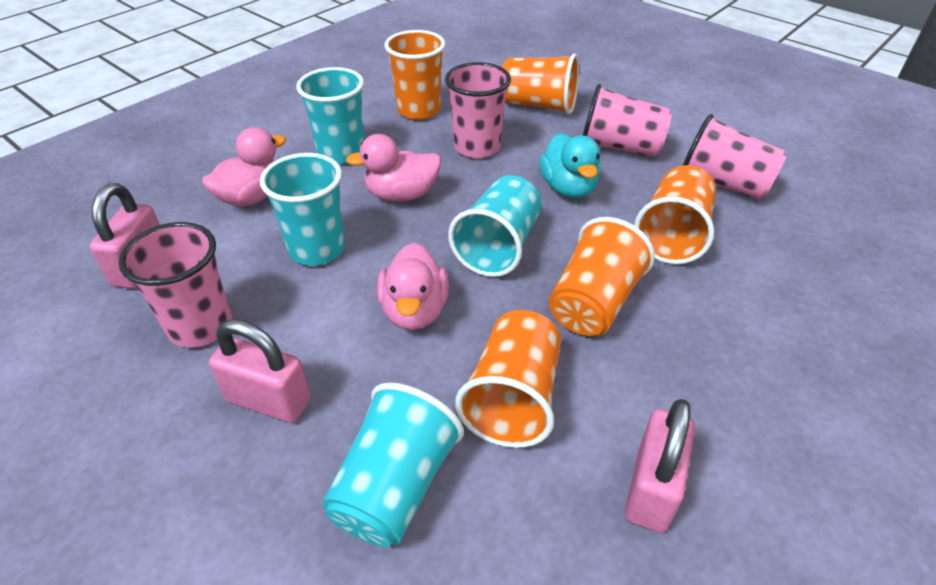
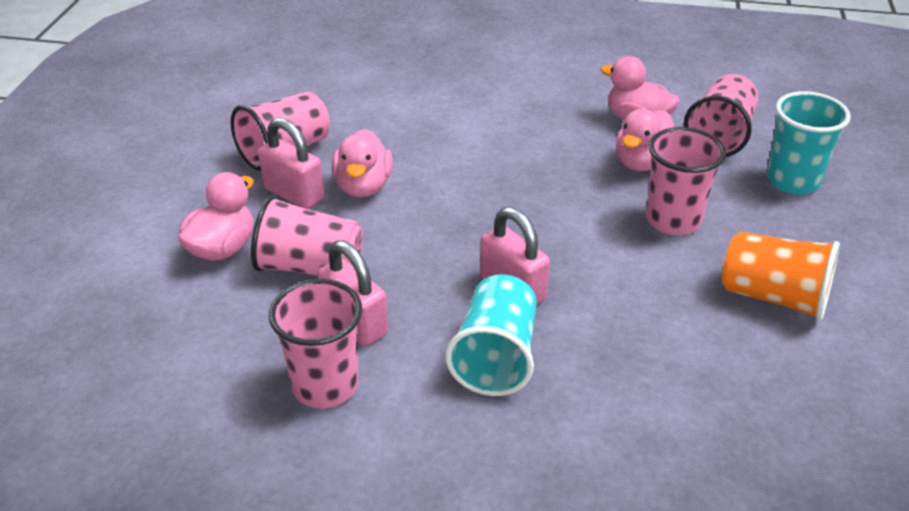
orange cup: [384,30,446,120] [455,310,561,448] [502,54,579,115] [549,217,655,336] [634,165,716,264] = 5 -> [722,231,840,321] = 1
pink cup: [118,222,232,348] [445,62,511,158] [583,84,672,157] [683,114,787,200] = 4 -> [231,91,330,171] [251,195,363,276] [269,279,362,409] [646,127,726,235] [684,74,758,157] = 5
pink duck: [202,127,287,207] [346,134,441,202] [377,243,449,330] = 3 -> [178,172,254,261] [332,129,393,197] [600,56,680,121] [616,109,674,171] = 4
turquoise cup: [260,153,345,266] [296,67,364,164] [322,382,464,547] [448,175,542,277] = 4 -> [445,274,537,396] [767,91,851,195] = 2
turquoise duck: [539,133,601,198] = 1 -> none = 0

